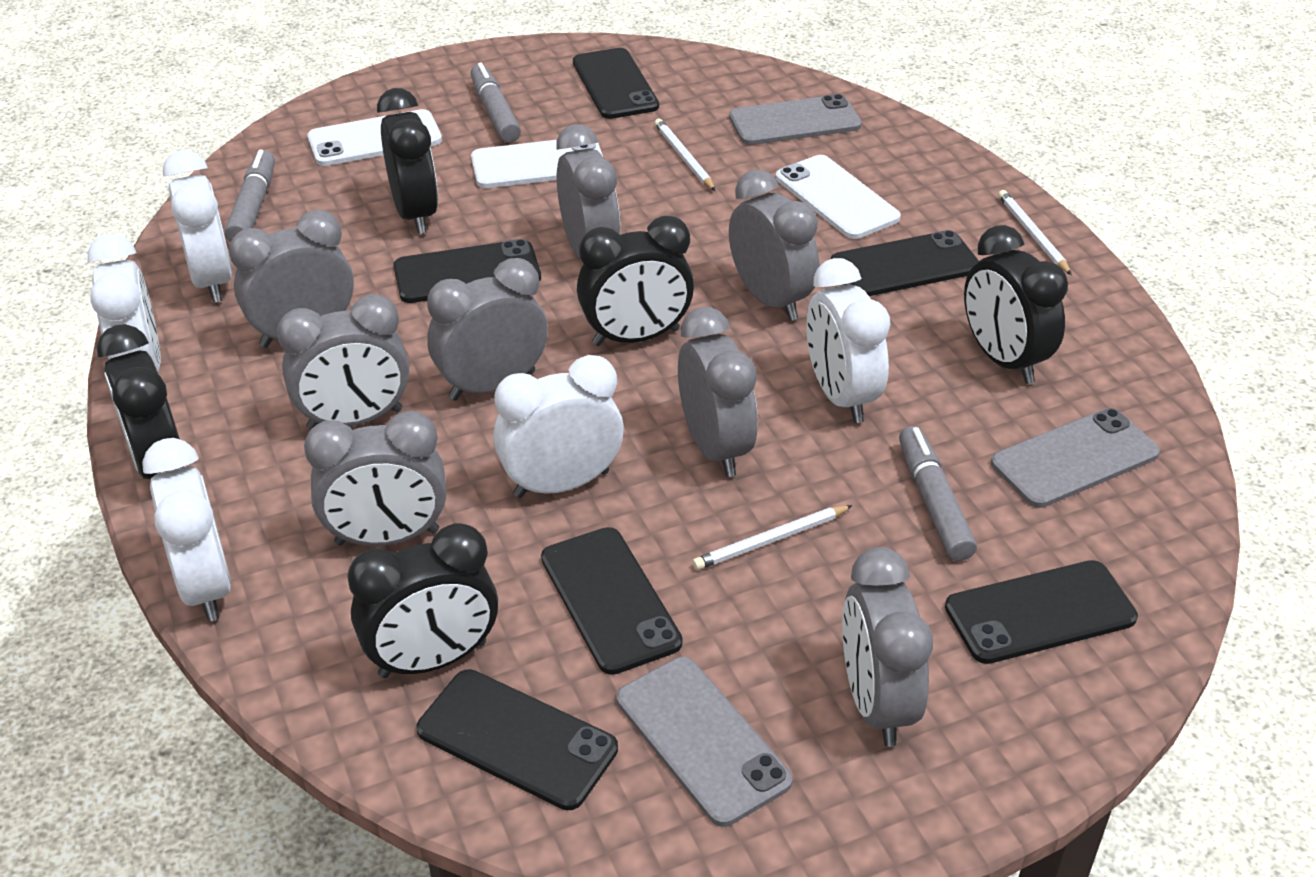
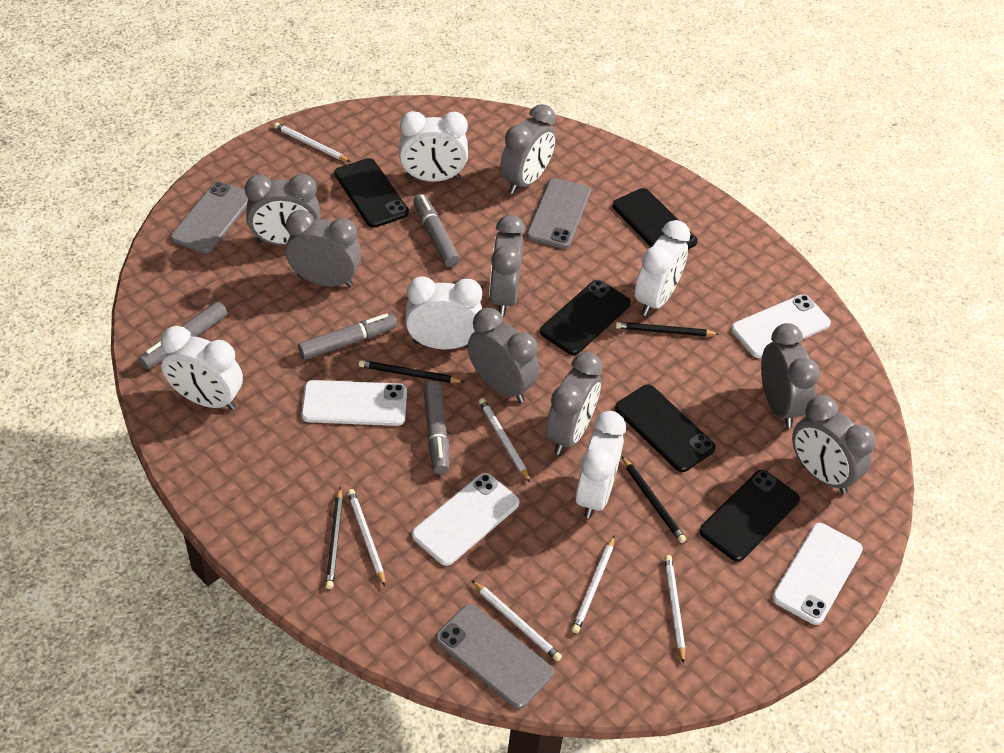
black clock: [97,324,184,479] [347,523,498,678] [377,88,438,234] [577,216,694,346] [964,225,1068,384] = 5 -> none = 0
black pencil: none = 0 -> [325,487,343,589] [359,360,464,383] [616,322,719,336] [622,456,686,543] = 4
black phone: [393,239,541,303] [416,669,618,810] [541,527,683,675] [573,48,659,119] [831,230,979,296] [945,560,1138,664] = 6 -> [334,158,409,228] [540,280,631,355] [612,188,698,249] [615,385,716,472] [700,470,800,562] = 5
grey marker: [225,150,275,242] [471,63,521,143] [899,426,977,561] = 3 -> [139,301,227,369] [298,313,397,360] [413,194,460,267] [423,381,449,474] = 4
white pencil: [654,119,715,191] [692,505,853,570] [998,190,1072,275] = 3 -> [274,122,351,162] [347,489,385,586] [471,580,562,661] [479,398,530,482] [572,535,615,633] [664,555,685,664] = 6
white phone: [308,109,442,166] [471,140,603,188] [776,155,901,239] = 3 -> [301,380,407,426] [412,473,520,566] [731,294,831,358] [772,523,863,625] = 4

